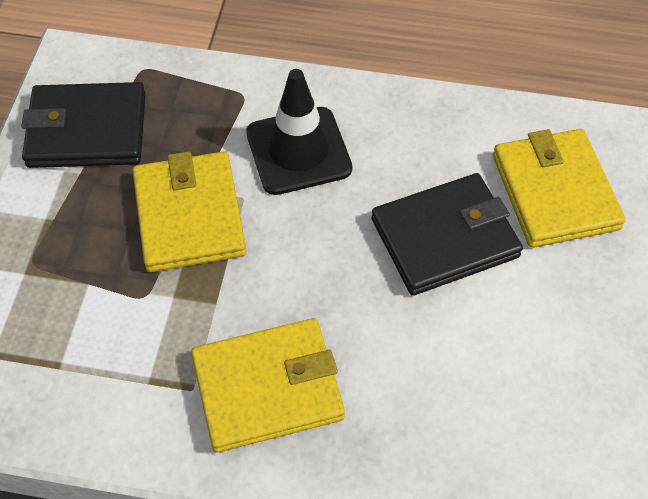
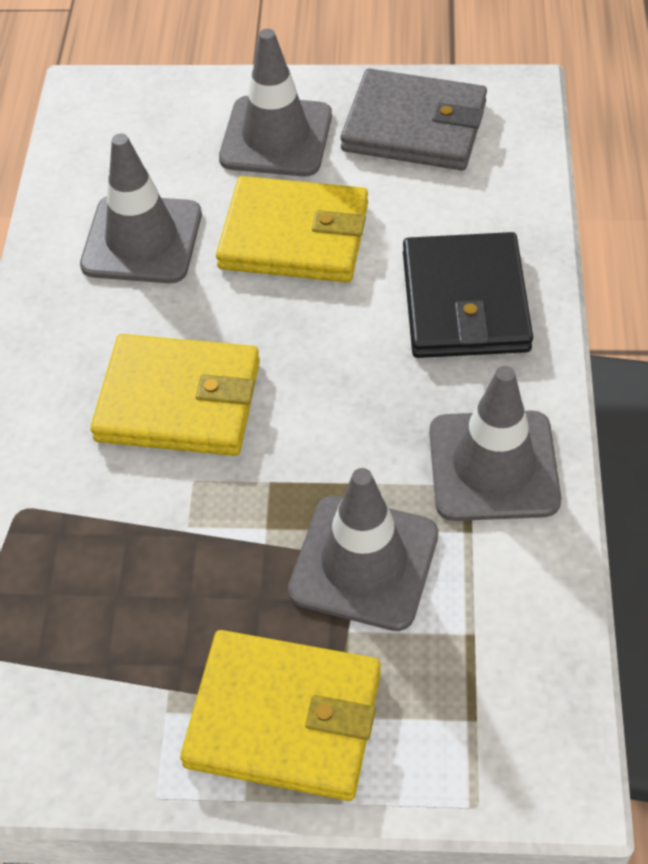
black traffic cone: [246,69,352,195] = 1 -> none = 0
black wallet: [21,82,146,168] [371,173,523,296] = 2 -> [403,232,533,358] = 1
grey traffic cone: none = 0 -> [80,133,202,283] [219,29,332,177] [288,468,438,631] [429,366,561,521] = 4
grey wallet: none = 0 -> [340,69,487,170] = 1

